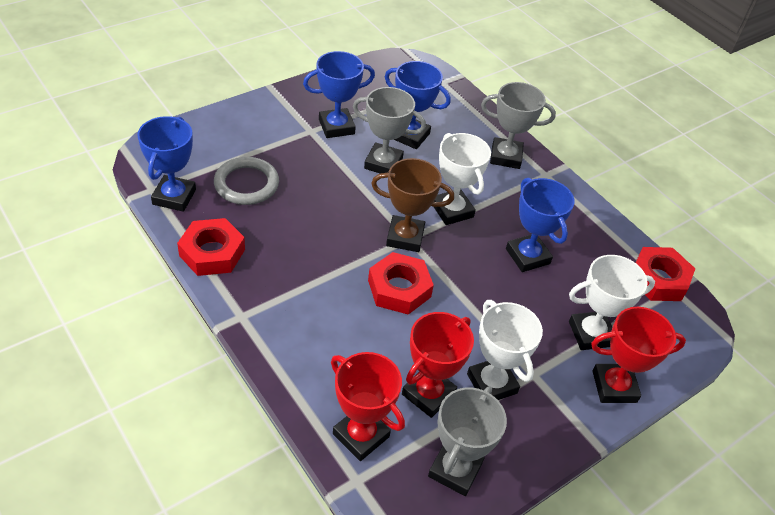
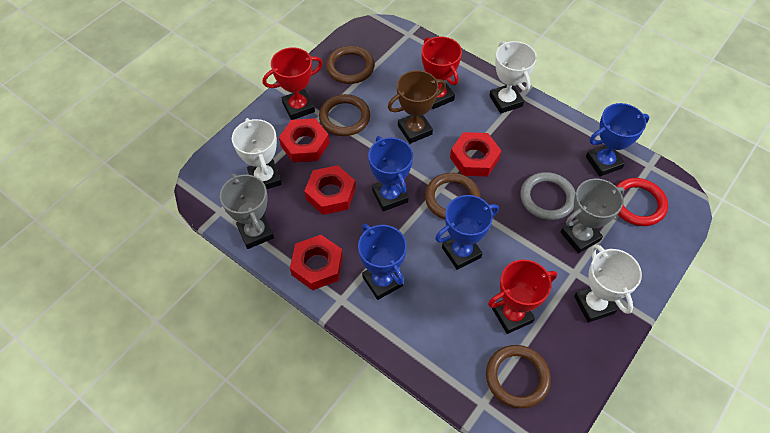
brown ring: none = 0 -> [319,94,370,136] [326,46,375,84] [425,173,480,219] [486,345,551,408] = 4
grey trophy: [353,87,426,174] [428,386,507,496] [481,82,556,169] = 3 -> [220,173,274,249] [560,179,624,253] = 2
red nut: [177,218,245,276] [368,252,434,315] [636,247,695,301] = 3 -> [279,118,329,163] [290,235,343,290] [304,165,356,215] [450,132,501,177] = 4
red ring: none = 0 -> [616,178,668,226] = 1

